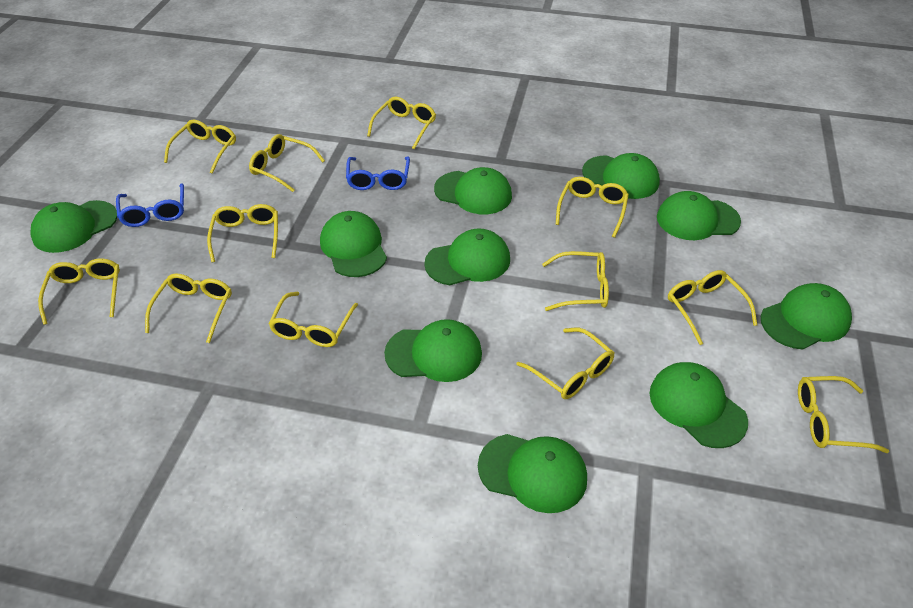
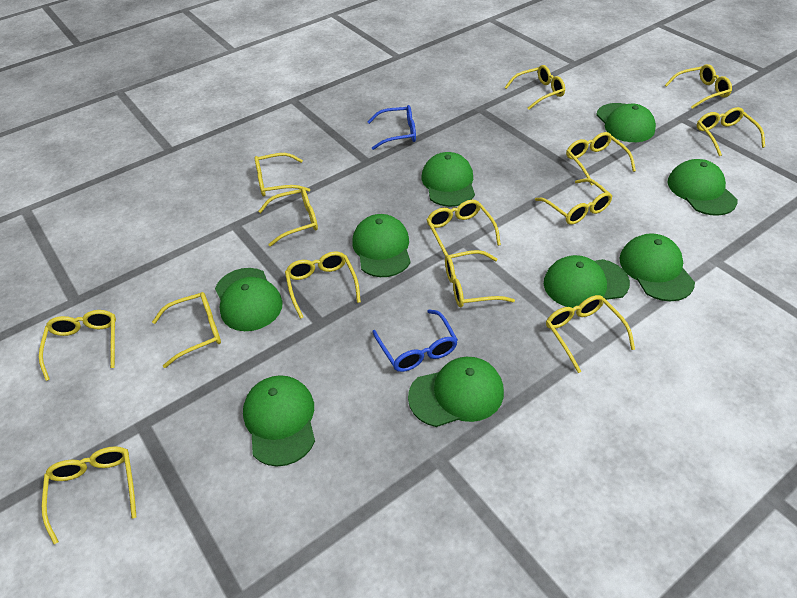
green cap: [30,200,117,253] [320,211,387,277] [384,319,482,382] [424,228,510,285] [434,167,512,214] [478,434,587,513] [582,153,660,199] [649,362,748,448] [657,191,741,240] [761,283,852,349] = 10 -> [215,268,282,331] [243,375,315,467] [352,214,411,277] [408,357,504,427] [421,152,475,207] [544,255,630,308] [596,103,656,142] [619,233,695,301] [667,159,738,216] = 9
yellow glasses: [38,259,120,325] [145,274,232,343] [164,120,236,174] [207,204,278,262] [249,134,325,192] [268,292,358,347] [367,97,436,149] [516,328,614,399] [542,251,609,311] [556,177,629,238] [668,270,757,345] [798,376,889,453] = 12 -> [39,310,116,381] [42,446,136,544] [152,292,221,368] [254,153,310,196] [258,188,318,247] [285,251,361,319] [427,200,501,257] [445,250,515,307] [505,65,565,110] [535,178,612,225] [546,295,635,373] [566,132,636,186] [665,64,732,109] [697,107,765,156] = 14

